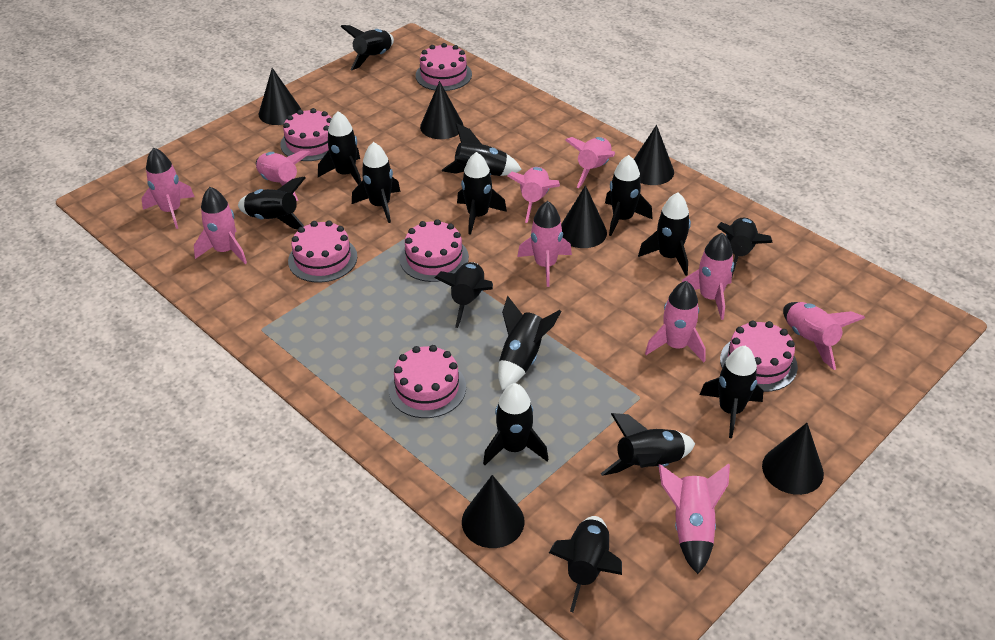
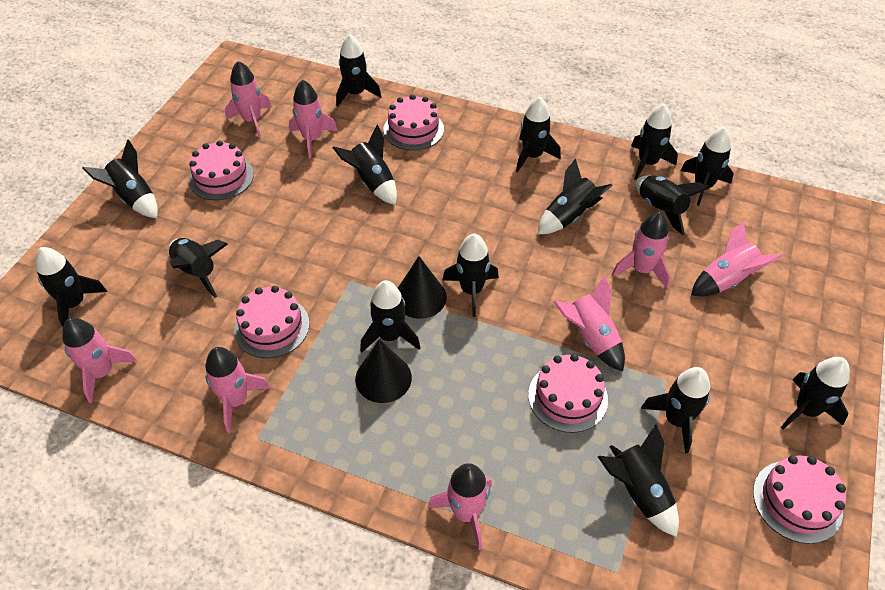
black cone: [259,68,301,125] [420,81,464,139] [462,475,524,548] [561,185,607,248] [634,125,674,185] [762,423,824,495] = 6 -> [355,339,412,403] [398,256,447,319] = 2
pink cake: [280,108,332,161] [288,220,357,283] [388,345,466,418] [400,219,469,282] [416,43,472,91] [720,321,798,392] = 6 -> [189,140,254,200] [234,286,310,358] [383,94,444,150] [528,354,608,433] [753,455,846,544] = 5
pink rocket: [141,148,195,229] [194,187,247,264] [256,150,311,201] [508,167,560,223] [517,201,572,287] [565,137,615,188] [645,281,706,362] [658,464,730,574] [682,233,734,320] [783,302,865,370] = 10 -> [62,318,137,403] [205,347,270,433] [225,61,272,137] [289,80,338,158] [428,463,492,550] [554,275,625,371] [612,212,670,288] [691,221,783,296] = 8

